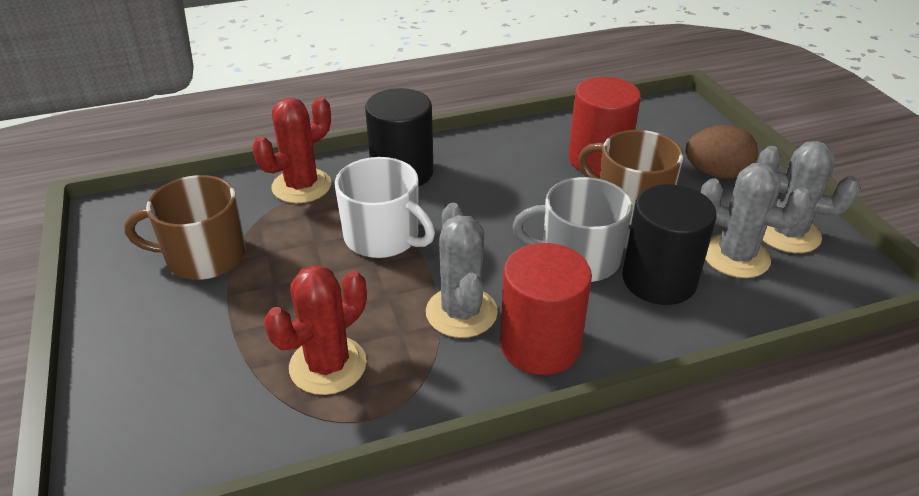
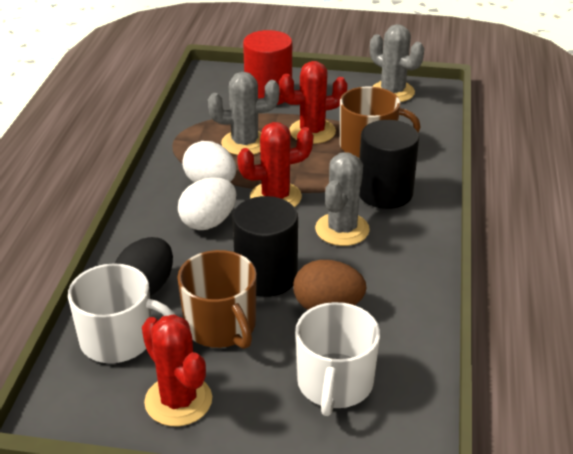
black egg: none = 0 -> [115,237,173,296] = 1
grey mug: [513,177,633,282] = 1 -> none = 0
red cactus: [253,97,331,203] [264,265,367,395] = 2 -> [142,314,212,426] [237,122,313,207] [279,61,348,144] = 3
red cylinder: [500,243,592,375] [568,77,641,176] = 2 -> [243,30,292,105] = 1
white egg: none = 0 -> [178,177,237,230] [182,141,236,183] = 2
white mug: [335,157,435,258] = 1 -> [68,263,175,363] [295,302,380,416] = 2

